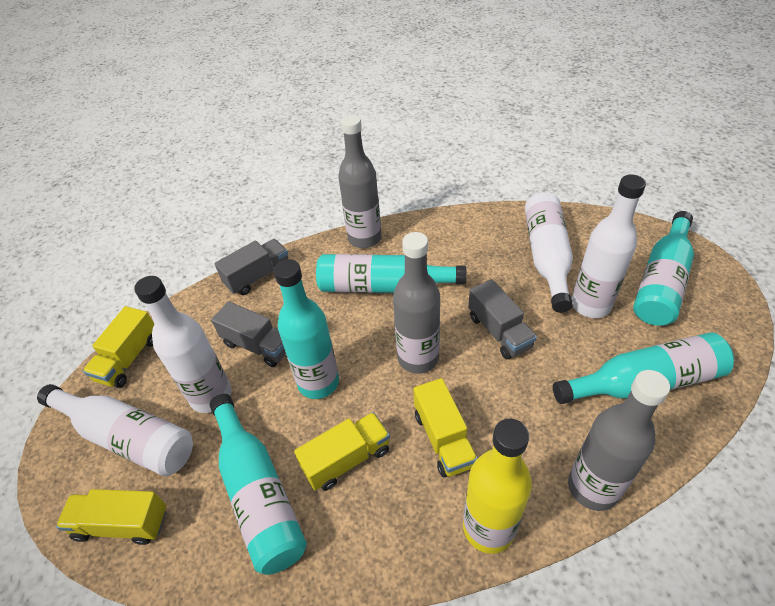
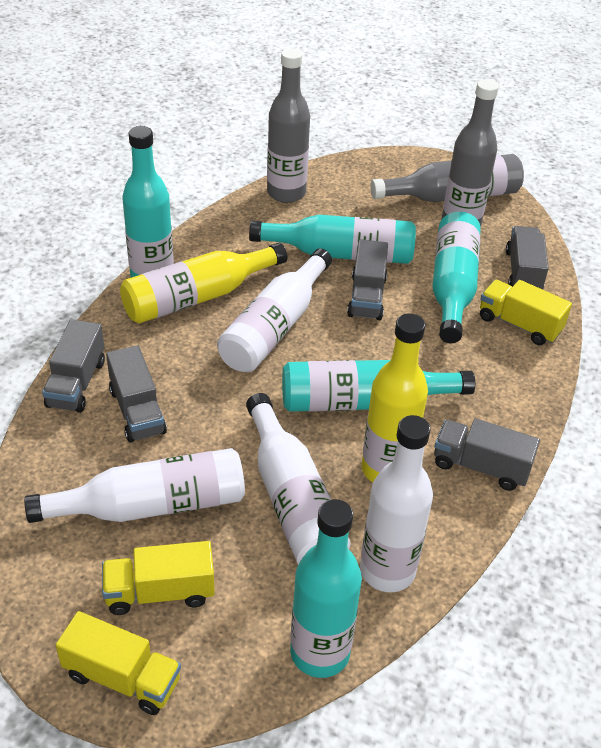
grey truck: [211,301,286,367] [214,239,288,295] [468,279,537,360] = 3 -> [42,320,105,413] [106,345,167,443] [347,239,388,320] [434,418,540,491] [506,226,549,290] = 5
yellow bottle: [463,419,532,554] = 1 -> [120,243,287,323] [362,313,428,482] = 2
yellow truck: [56,489,167,545] [83,306,154,388] [294,412,390,491] [413,378,478,478] = 4 -> [56,611,181,715] [102,541,215,615] [480,280,572,345] = 3

